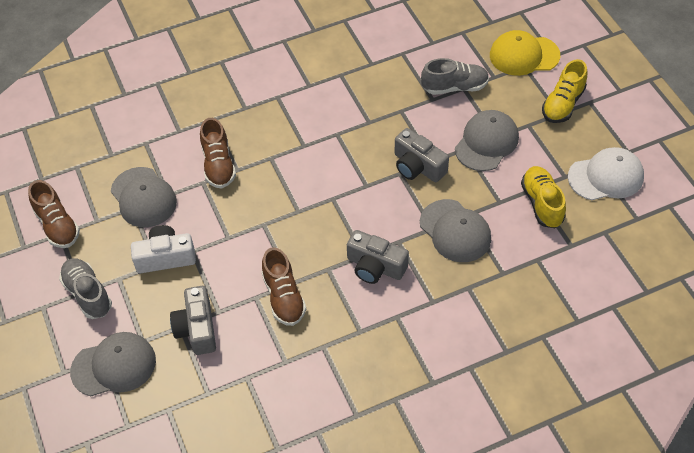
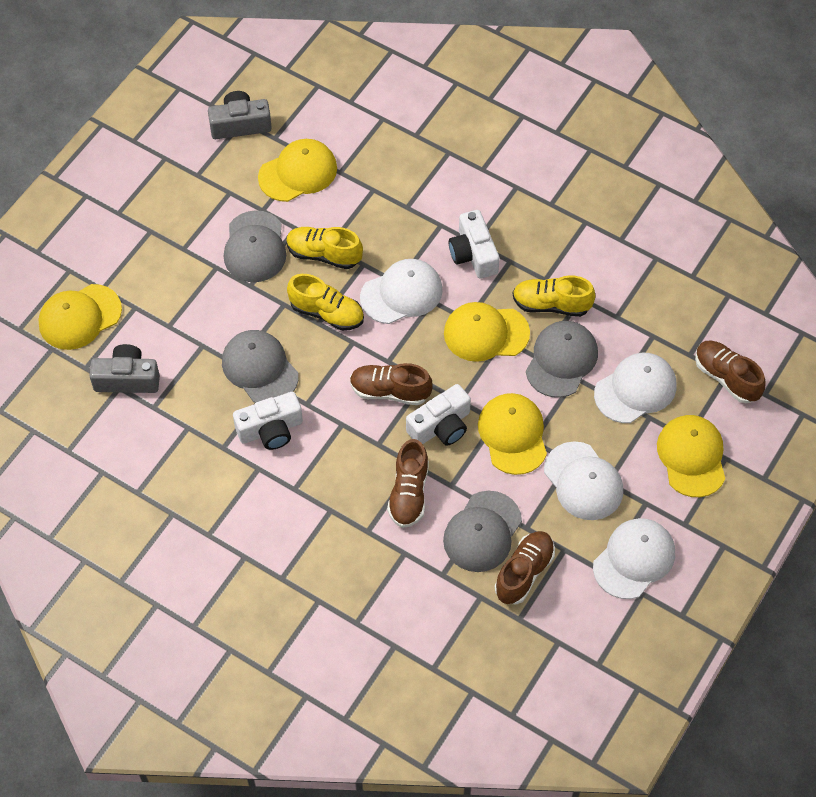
brown shoe: [28,180,80,248] [200,118,236,189] [262,247,306,326] = 3 -> [350,363,433,405] [387,439,429,528] [495,531,555,605] [695,341,766,403] = 4
grey camera: [170,286,216,355] [347,230,409,284] [395,128,449,182] = 3 -> [89,344,160,393] [208,91,272,139] = 2
grey shoe: [59,258,112,319] [421,58,489,95] = 2 -> none = 0
white camera: [131,225,196,273] = 1 -> [233,392,303,450] [406,384,471,446] [449,210,500,279] = 3
white cap: [568,147,644,200] = 1 -> [360,259,443,324] [544,441,623,520] [593,518,675,599] [594,353,676,423] = 4
yellow cap: [490,30,560,76] = 1 -> [39,284,122,350] [258,139,337,202] [444,302,530,362] [478,393,547,475] [657,415,725,497] = 5
yellow shoe: [521,166,566,228] [542,59,588,123] = 2 -> [286,227,363,269] [287,274,364,331] [513,275,596,317] = 3

